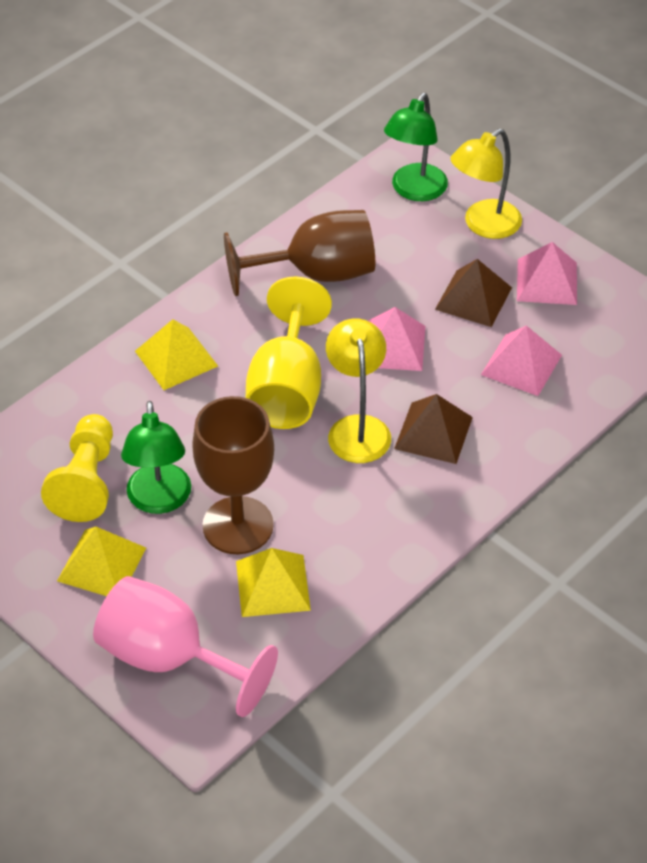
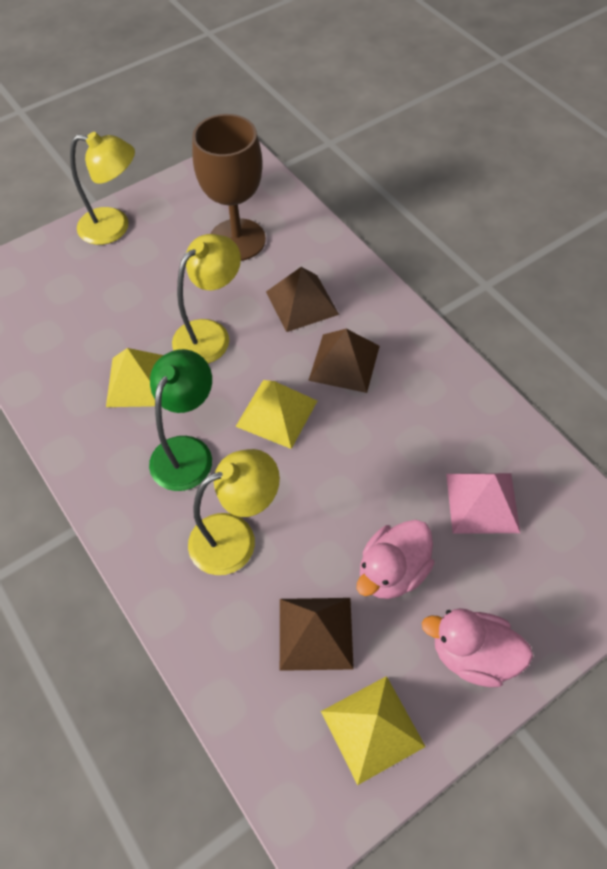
brown goblet: [192,396,274,554] [224,210,375,296] = 2 -> [192,114,266,261] = 1
brown pyramid: [394,394,473,464] [435,259,512,327] = 2 -> [266,267,339,332] [280,598,354,671] [308,329,380,393] = 3
green lamp: [121,401,191,514] [384,93,448,201] = 2 -> [149,349,212,491] = 1
pink duck: none = 0 -> [357,520,434,599] [422,608,533,687] = 2
pink goblet: [93,576,278,717] = 1 -> none = 0
pink pyramid: [368,307,425,371] [481,325,562,396] [517,242,577,305] = 3 -> [446,473,520,534] = 1
yellow goblet: [246,276,332,429] = 1 -> none = 0
yellow lamp: [326,318,391,463] [451,129,522,239] = 2 -> [70,132,135,245] [172,234,241,364] [188,449,280,575] = 3
yellow pawn: [41,414,113,522] = 1 -> none = 0

